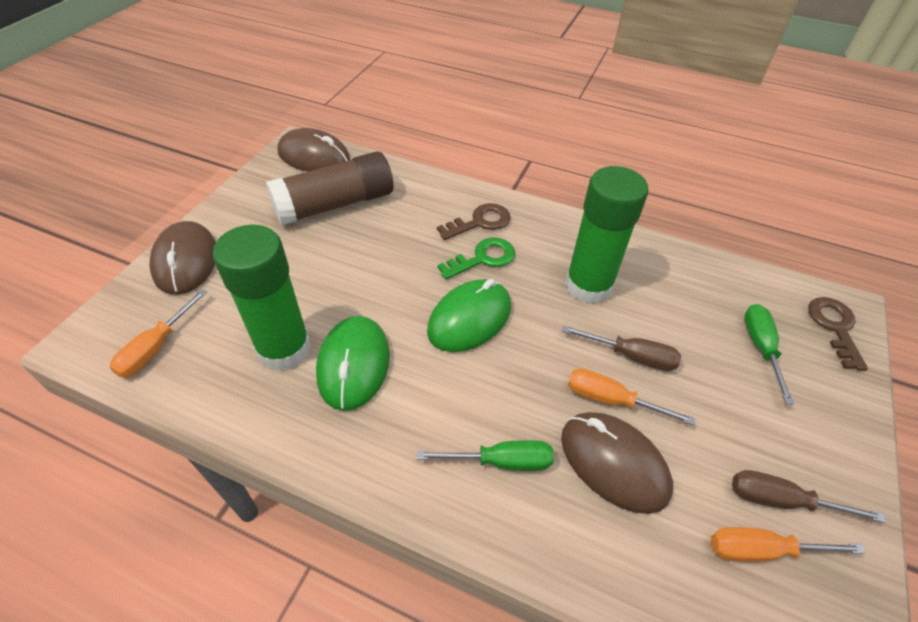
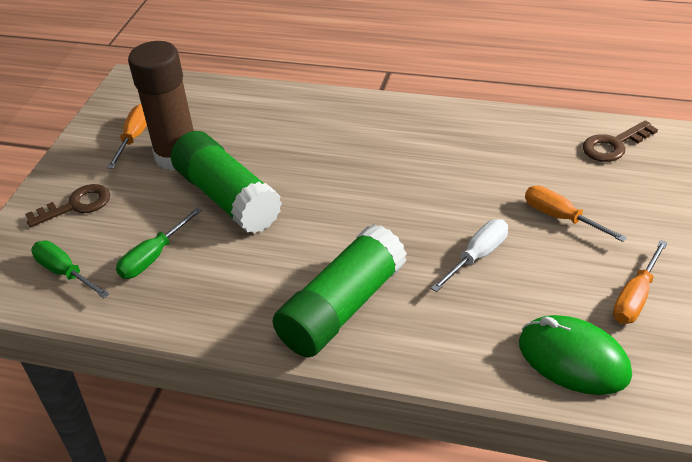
brown mouse: [149,221,216,295] [278,128,350,172] [561,412,673,514] = 3 -> none = 0
brown screwdriver: [562,326,681,371] [732,470,886,523] = 2 -> none = 0
green key: [437,237,515,280] = 1 -> none = 0
green mouse: [316,316,390,411] [427,279,511,352] = 2 -> [519,315,632,395] = 1
white screwdriver: none = 0 -> [431,219,508,292] = 1

